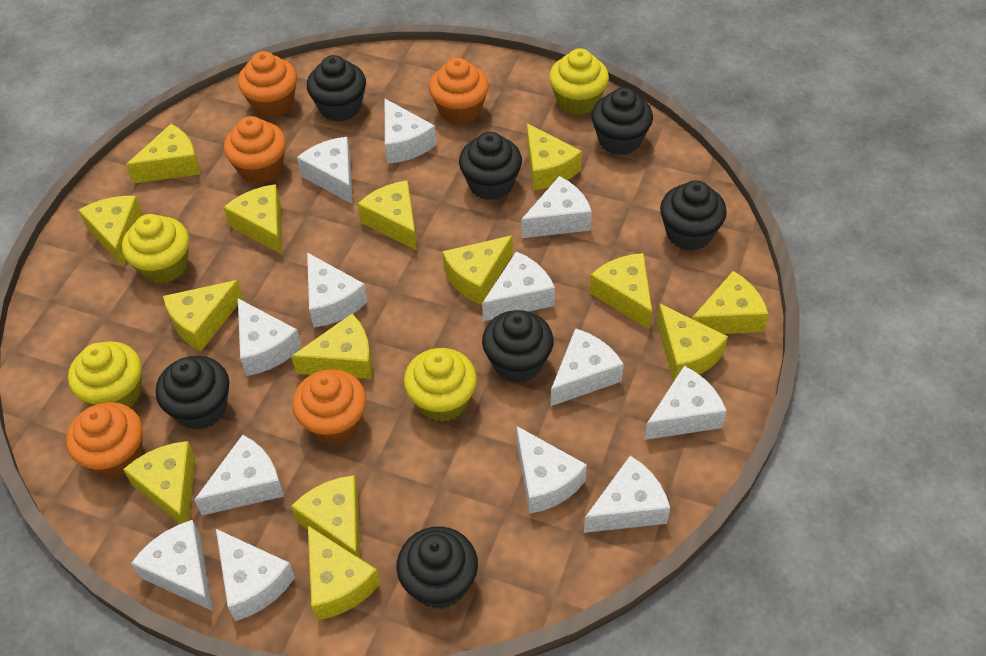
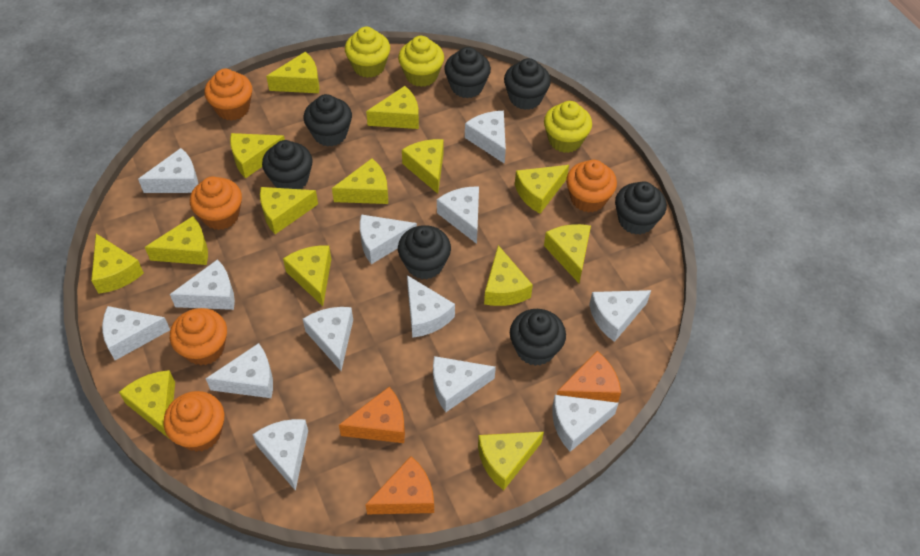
orange cheese: none = 0 -> [339,387,405,443] [365,456,434,514] [557,351,621,403] = 3
yellow cupcake: [68,341,142,407] [122,214,189,284] [404,348,477,422] [549,48,609,115] = 4 -> [345,27,390,78] [398,36,444,87] [544,101,592,153] = 3

